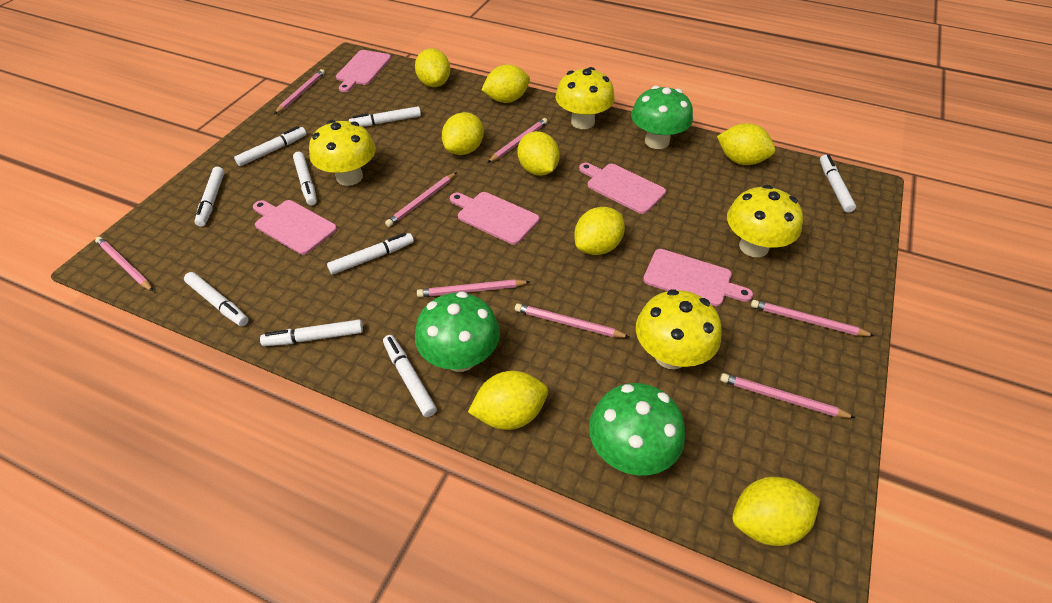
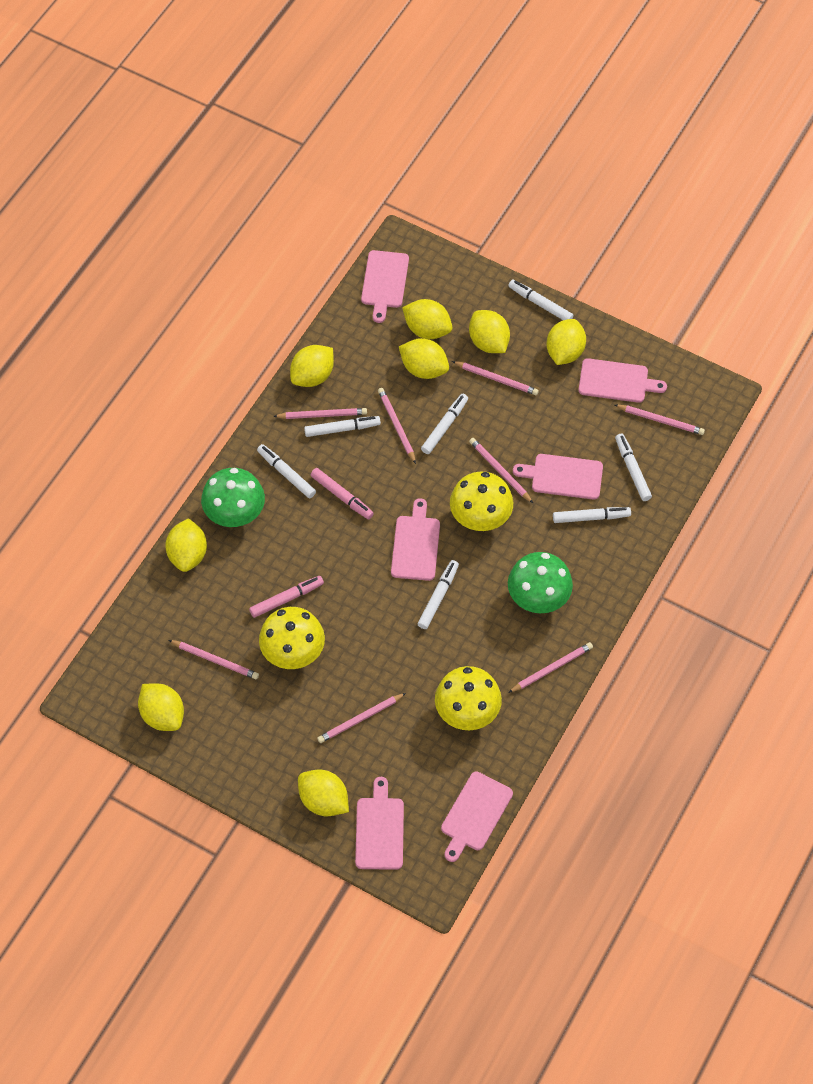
green mushroom: [415,291,500,372] [589,383,685,476] [631,86,693,149] = 3 -> [201,468,265,527] [508,552,573,613] = 2
pink cutting board: [253,200,337,255] [336,50,391,92] [450,192,539,245] [579,163,666,214] [643,249,753,307] = 5 -> [355,777,404,870] [361,250,409,323] [391,498,440,581] [441,772,513,862] [513,454,603,500] [579,358,667,403] = 6
pink marker: none = 0 -> [249,576,324,618] [311,468,374,519] = 2
white marker: [184,272,248,326] [195,167,224,227] [234,126,306,166] [260,320,363,346] [293,152,317,205] [327,233,414,275] [349,106,421,127] [383,335,437,417] [820,155,856,213] = 9 -> [257,444,316,498] [304,416,381,437] [418,560,459,629] [421,394,468,454] [508,279,573,320] [553,507,631,523] [615,434,652,501] = 7
yellow mushroom: [309,120,376,186] [556,67,615,129] [636,289,722,369] [727,185,803,257] = 4 -> [259,607,325,669] [435,666,502,730] [450,471,513,531] = 3

